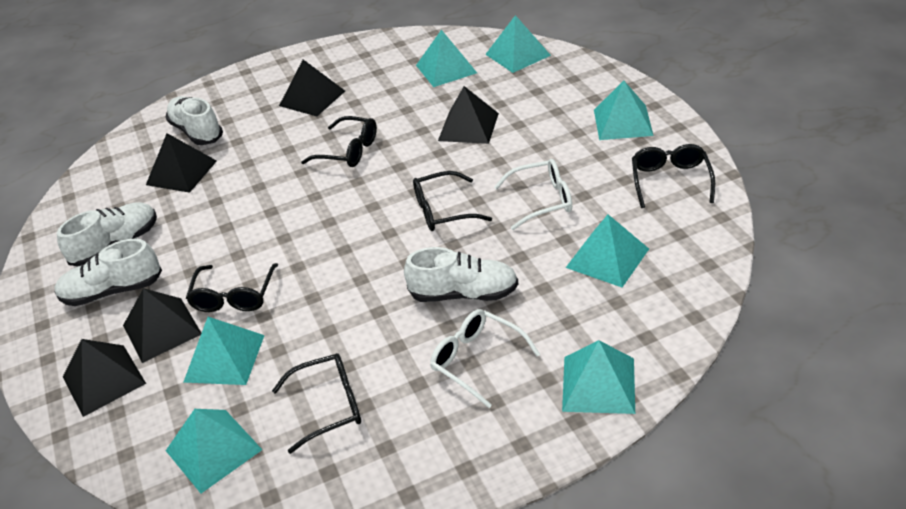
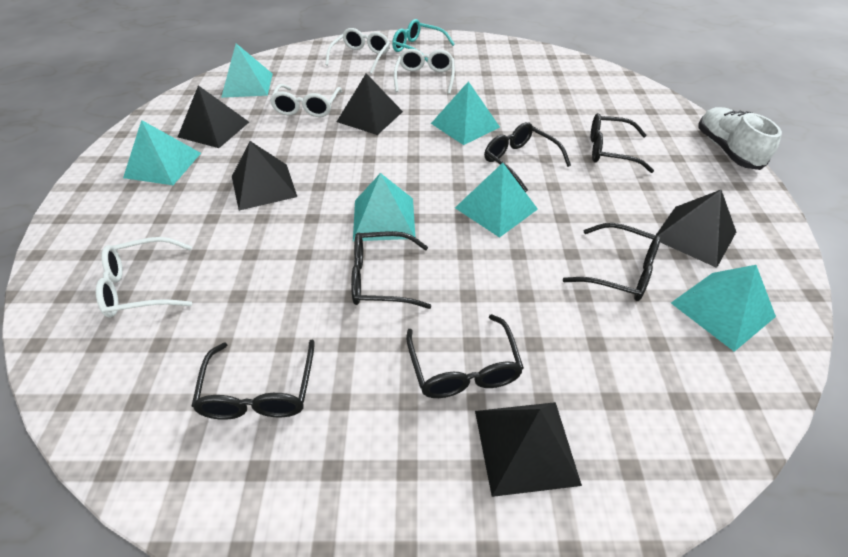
black glasses: [186,263,278,312] [272,353,361,454] [301,116,377,167] [413,171,492,231] [632,144,715,208] = 5 -> [191,340,314,420] [351,231,431,309] [406,314,524,398] [484,122,571,192] [563,223,661,301] [591,113,654,173] = 6
turquoise glasses: none = 0 -> [392,19,455,63] = 1
turquoise pyramid: [166,409,262,493] [183,317,265,385] [416,30,477,87] [485,15,551,73] [562,340,635,414] [566,214,649,287] [594,81,654,140] = 7 -> [123,120,201,185] [221,44,273,98] [353,173,415,241] [431,81,500,145] [455,163,538,238] [671,265,776,352] = 6
white glasses: [430,309,540,408] [494,159,572,230] = 2 -> [96,237,192,318] [270,84,342,117] [325,28,390,74] [394,49,455,94] = 4
white shoe: [54,239,162,306] [57,202,157,266] [166,96,223,145] [404,247,518,302] = 4 -> [698,107,782,170] = 1

